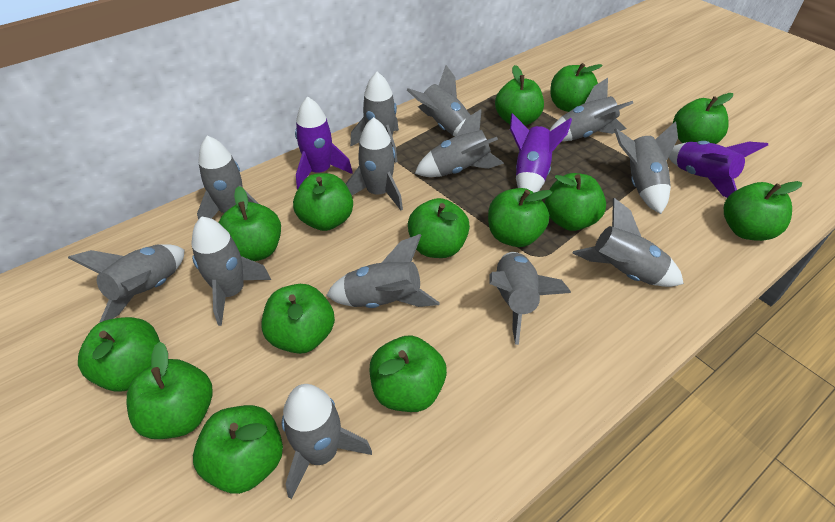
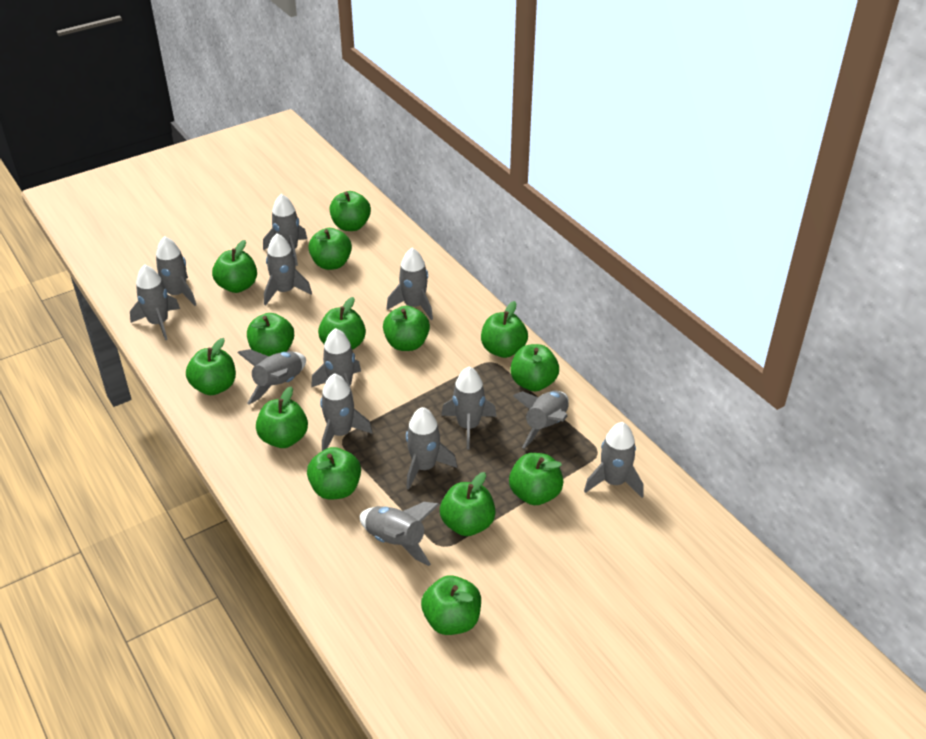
purple rocket: [295,96,353,190] [510,113,572,193] [669,141,768,198] = 3 -> none = 0

